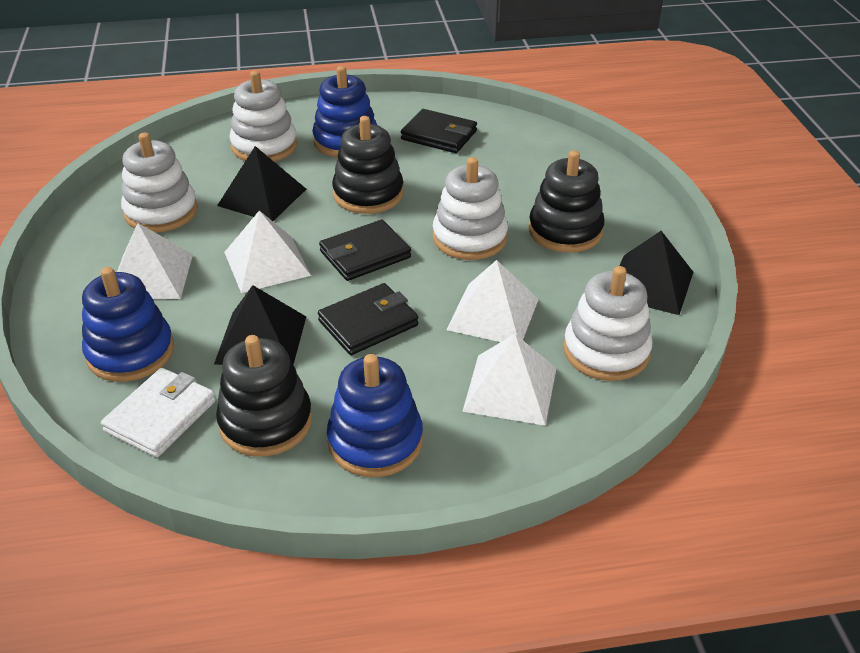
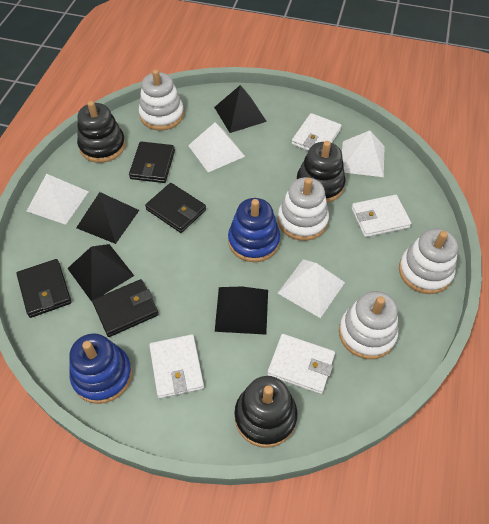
black pyramid: [214,285,306,365] [217,146,306,221] [619,231,693,315] = 3 -> [67,244,134,302] [76,192,139,244] [214,85,267,133] [215,286,268,335] = 4
black wallet: [318,283,418,355] [319,220,411,281] [401,109,477,153] = 3 -> [16,259,71,318] [92,279,159,337] [129,141,175,183] [145,183,206,233] = 4
blue stacking toy: [82,267,174,382] [312,66,377,158] [327,354,423,477] = 3 -> [69,333,132,404] [228,198,280,262] = 2
white wallet: [101,368,216,458] = 1 -> [149,334,204,398] [267,334,335,394] [292,113,342,151] [351,195,411,237] = 4

